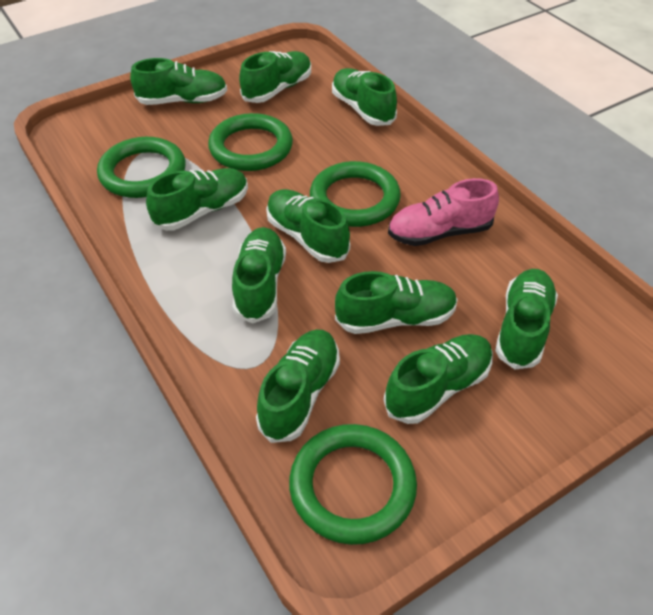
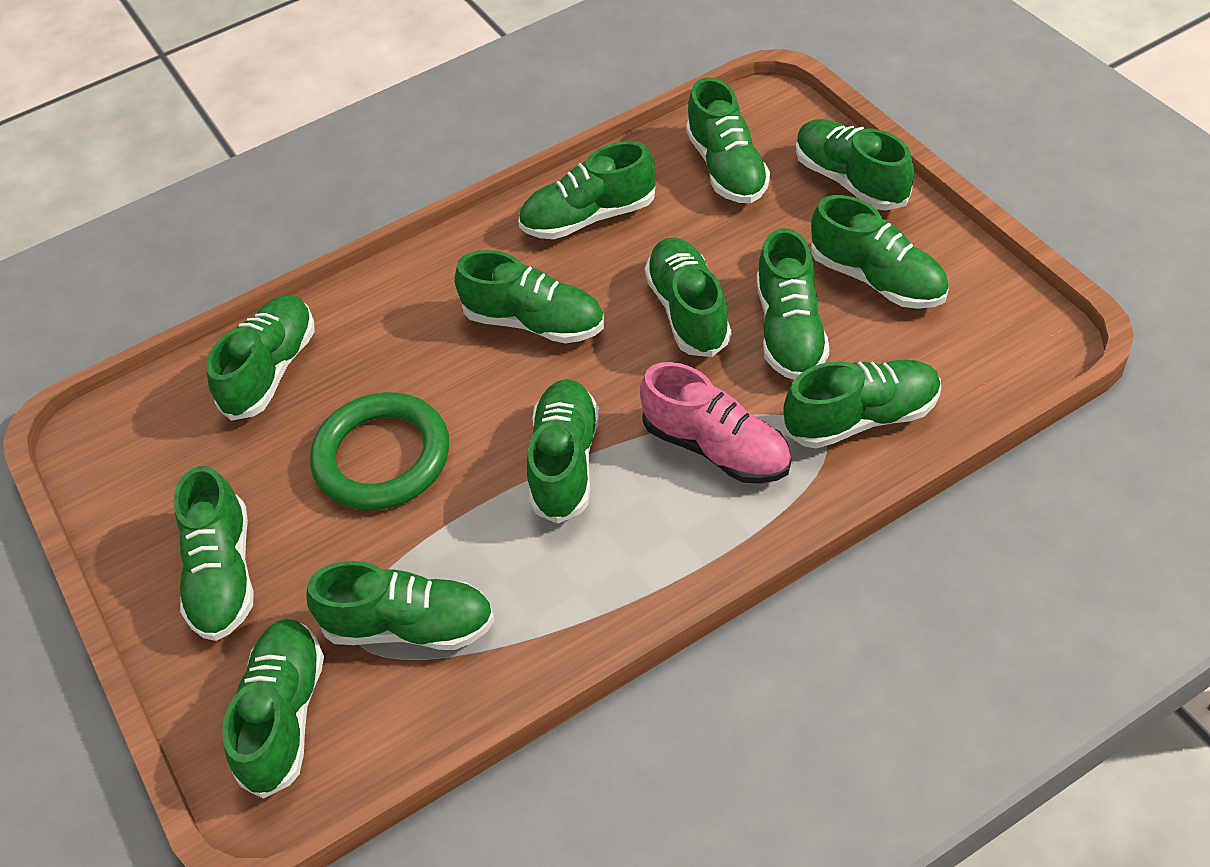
green ring: [97,137,186,198] [208,113,293,171] [289,424,417,545] [310,161,401,227] = 4 -> [310,392,449,510] = 1
green shoe: [130,58,227,105] [146,168,248,231] [232,227,286,324] [239,51,311,103] [256,329,340,443] [266,189,350,263] [332,68,397,126] [335,271,458,334] [384,334,493,424] [495,269,558,370] = 10 -> [173,466,253,641] [206,296,314,421] [222,619,324,799] [307,561,495,650] [455,250,604,343] [518,141,656,239] [527,379,599,524] [645,238,731,357] [686,77,770,203] [757,228,830,380] [783,360,941,449] [796,119,914,211] [811,195,949,309] = 13

